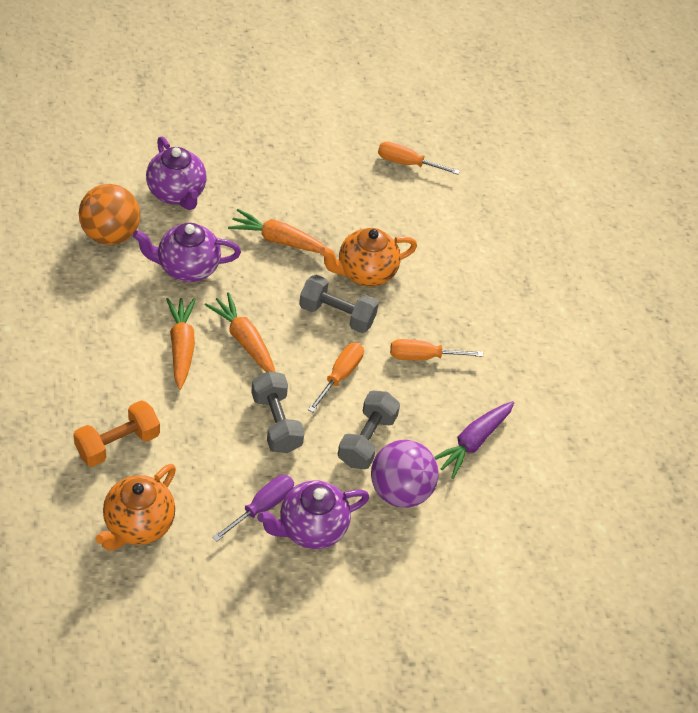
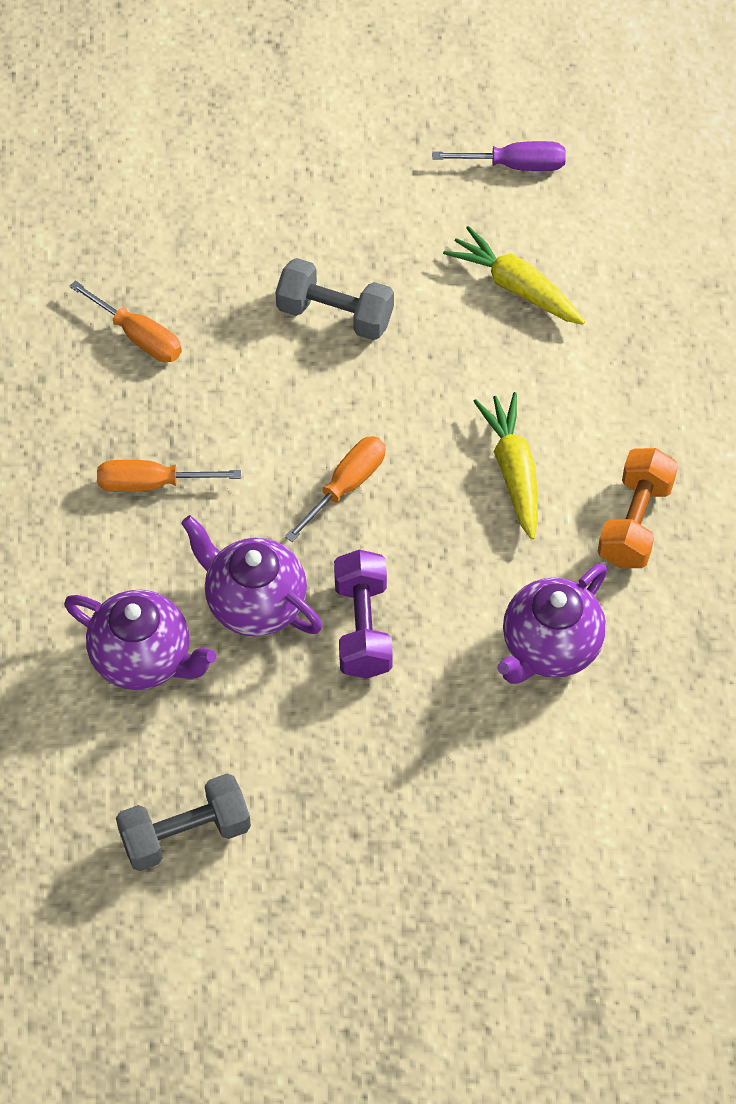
grey dumbbell: [251,371,305,453] [299,275,379,333] [338,391,400,469] = 3 -> [116,774,251,871] [276,258,394,340] = 2
orange ball: [79,184,140,245] = 1 -> none = 0
orange carrot: [166,298,196,390] [205,292,275,372] [228,209,327,253] = 3 -> none = 0
orange teapot: [95,464,176,551] [320,228,417,287] = 2 -> none = 0
purple ball: [371,440,439,508] = 1 -> none = 0
purple carrot: [434,401,514,479] = 1 -> none = 0
purple dumbbell: none = 0 -> [334,549,393,679] = 1
yellow carrot: none = 0 -> [443,226,585,325] [473,392,538,540] = 2

